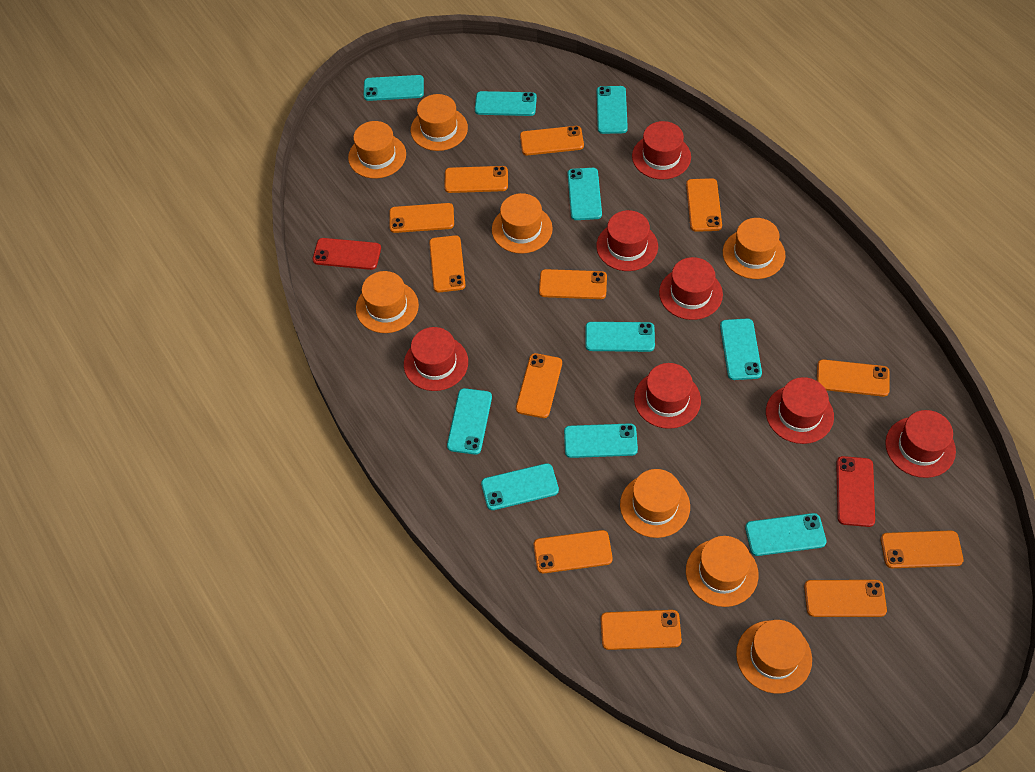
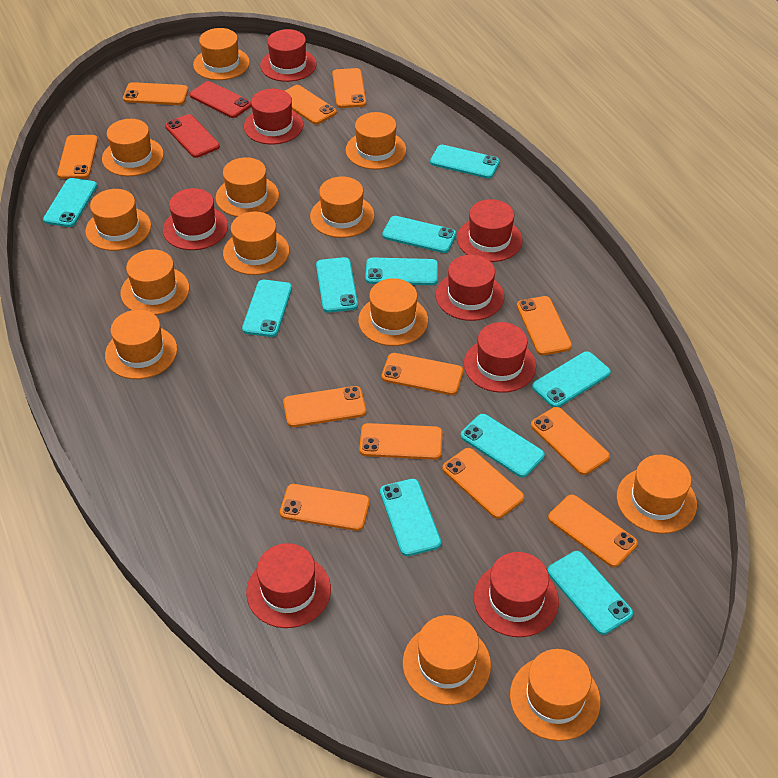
orange hat: [348,121,406,179] [356,271,419,333] [411,94,468,151] [492,193,553,254] [620,469,690,538] [686,536,758,607] [723,218,786,279] [736,620,812,694] = 8 -> [85,189,151,251] [102,119,164,176] [105,310,177,379] [121,249,189,315] [193,28,250,80] [216,157,279,217] [223,212,289,275] [310,176,374,238] [345,112,406,170] [358,278,428,346] [403,615,491,705] [510,649,601,741] [617,455,697,534] = 13
red hat: [404,327,468,391] [596,210,658,271] [632,121,691,180] [634,363,701,429] [659,257,723,320] [766,377,834,444] [885,410,956,478] = 7 -> [163,188,228,250] [244,89,303,145] [246,543,331,628] [260,29,317,82] [436,255,504,321] [457,199,523,262] [464,322,536,393] [474,552,559,637] = 8

